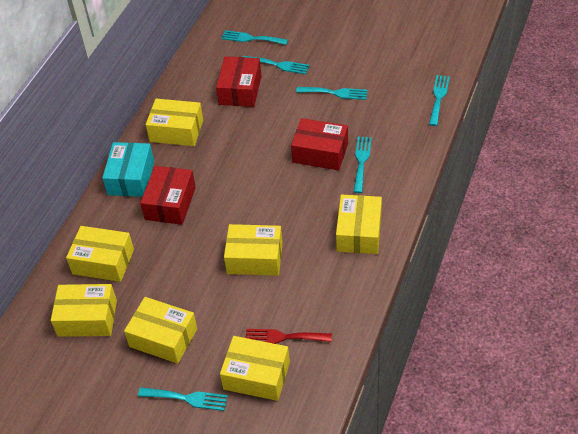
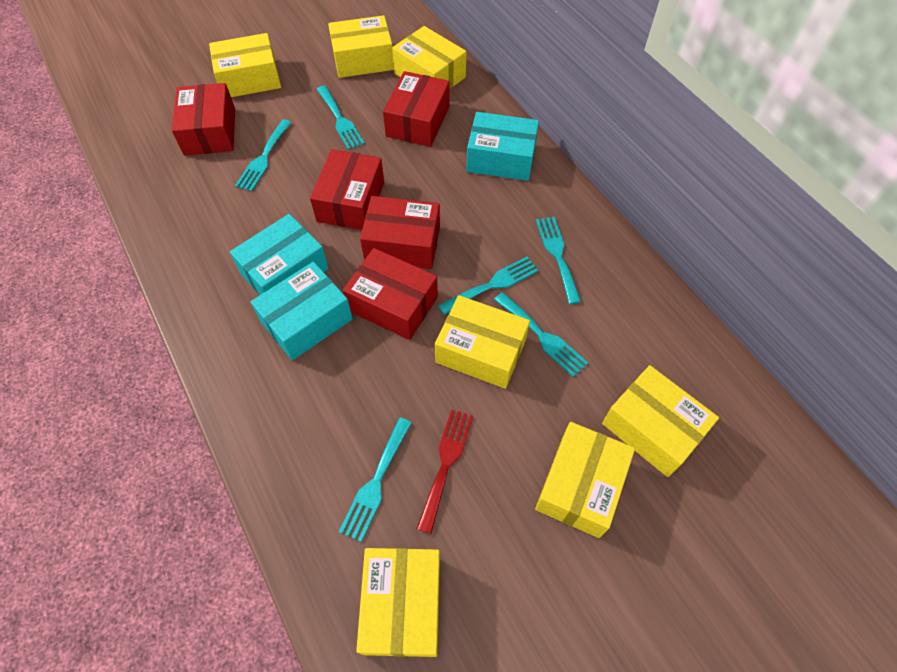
red box: [140,166,196,225] [216,56,261,107] [291,118,348,170] = 3 -> [172,83,235,156] [310,149,384,230] [343,248,438,340] [360,196,440,269] [383,71,450,147] = 5
turquoise box: [102,142,154,197] = 1 -> [230,214,329,295] [251,262,353,360] [466,112,539,181] = 3

